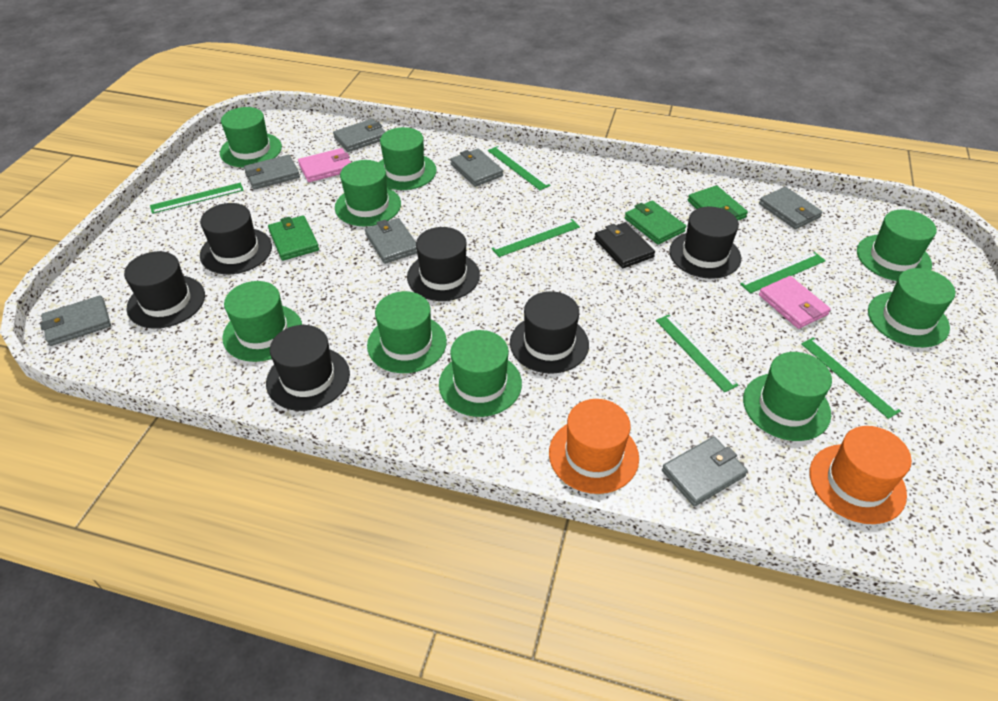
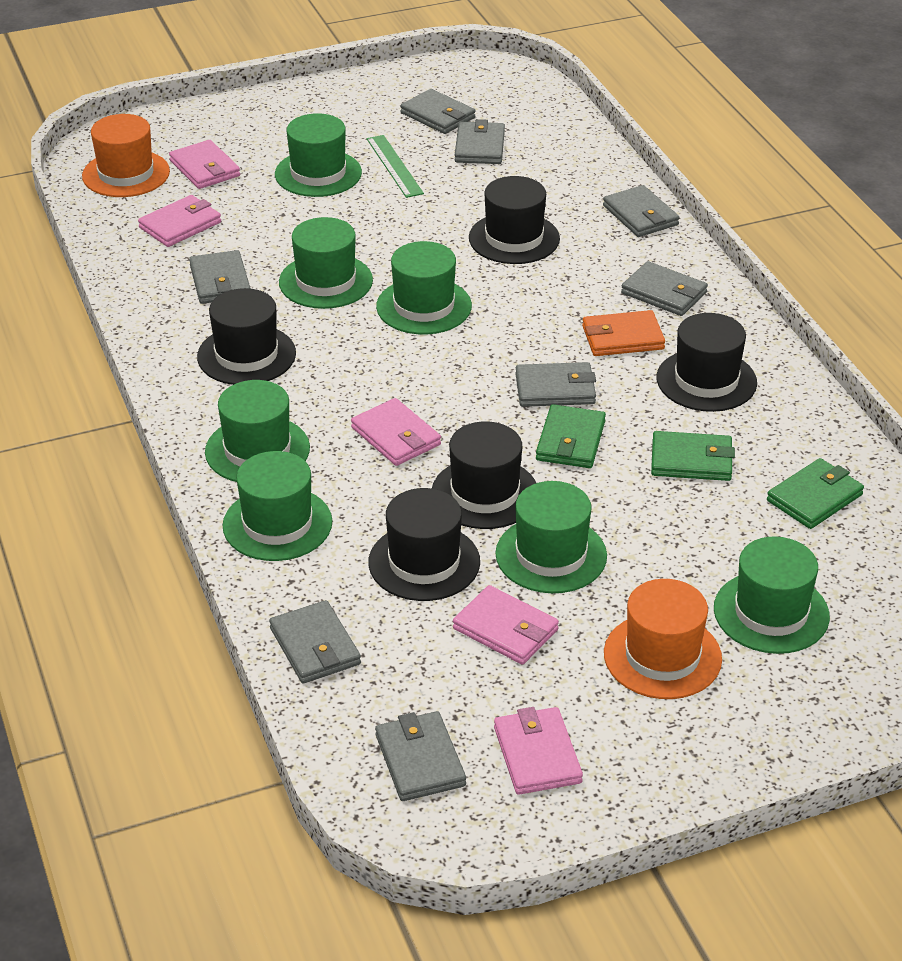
black hat: [124,251,205,329] [200,203,272,274] [266,325,350,411] [407,227,480,301] [510,291,589,374] [669,207,741,279] = 6 -> [197,288,296,385] [368,488,480,601] [432,421,536,529] [469,176,560,264] [657,313,757,412] = 5
black wallet: [594,222,655,268] = 1 -> none = 0
green hat: [220,107,282,167] [222,281,302,362] [335,160,401,226] [367,291,447,373] [379,127,437,190] [439,330,522,417] [743,352,832,441] [857,210,937,281] [868,268,955,347] = 9 -> [205,380,310,482] [223,451,332,561] [275,113,362,197] [279,217,373,309] [376,241,472,334] [495,481,607,593] [714,536,830,654] = 7
green ruler: [150,183,244,214] [488,146,551,190] [491,219,580,257] [656,315,739,392] [740,252,826,293] [801,337,901,419] = 6 -> [367,135,424,198] = 1
grey wallet: [40,295,111,346] [244,155,300,190] [333,119,386,152] [365,218,417,264] [450,148,503,187] [662,436,748,507] [759,187,822,229] = 7 -> [189,250,251,304] [269,600,361,684] [375,711,466,801] [400,89,475,134] [455,119,505,164] [515,362,596,407] [603,185,680,237] [621,261,708,316] = 8
orange wallet: none = 0 -> [582,310,665,356] = 1
pink wallet: [298,148,351,182] [759,276,831,329] = 2 -> [138,195,221,247] [169,140,240,189] [351,398,441,466] [453,585,559,665] [494,707,583,795] = 5

